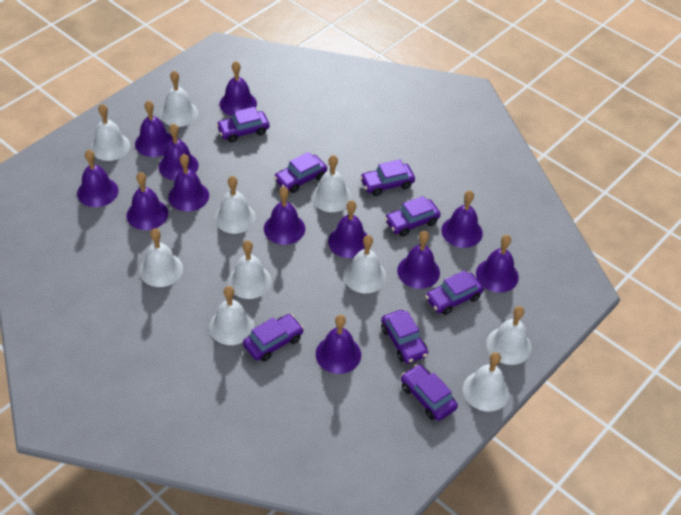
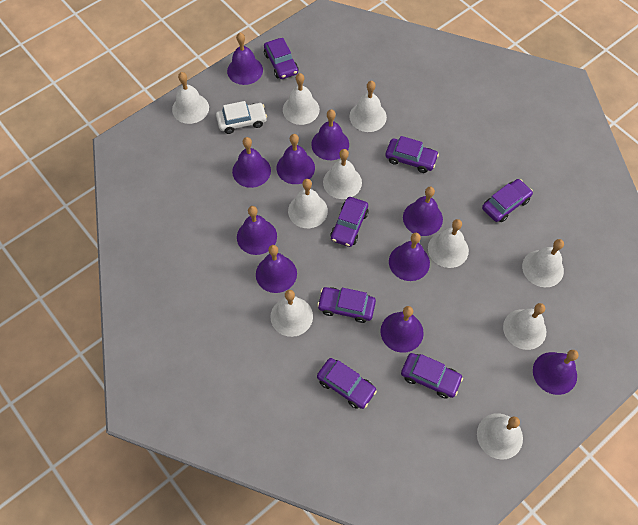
purple bell: [77,149,119,207] [126,172,168,230] [135,100,173,157] [159,124,199,181] [168,154,209,211] [219,61,257,116] [264,187,305,245] [316,315,361,374] [328,200,367,258] [397,231,440,289] [441,191,483,248] [476,235,519,293] = 12 -> [227,33,263,85] [232,137,271,188] [237,206,277,255] [256,245,297,293] [276,134,315,184] [311,109,349,160] [380,306,424,353] [389,233,430,281] [403,187,443,236] [533,350,579,395] = 10
purple car: [216,107,270,143] [243,314,304,362] [274,152,327,193] [360,159,415,196] [381,310,428,364] [385,196,441,236] [401,364,458,421] [425,270,484,315] = 8 -> [264,38,298,79] [317,287,376,323] [317,358,377,409] [331,197,369,247] [385,136,439,173] [401,353,463,398] [482,179,533,222] = 7
white car: none = 0 -> [216,101,267,134] = 1

